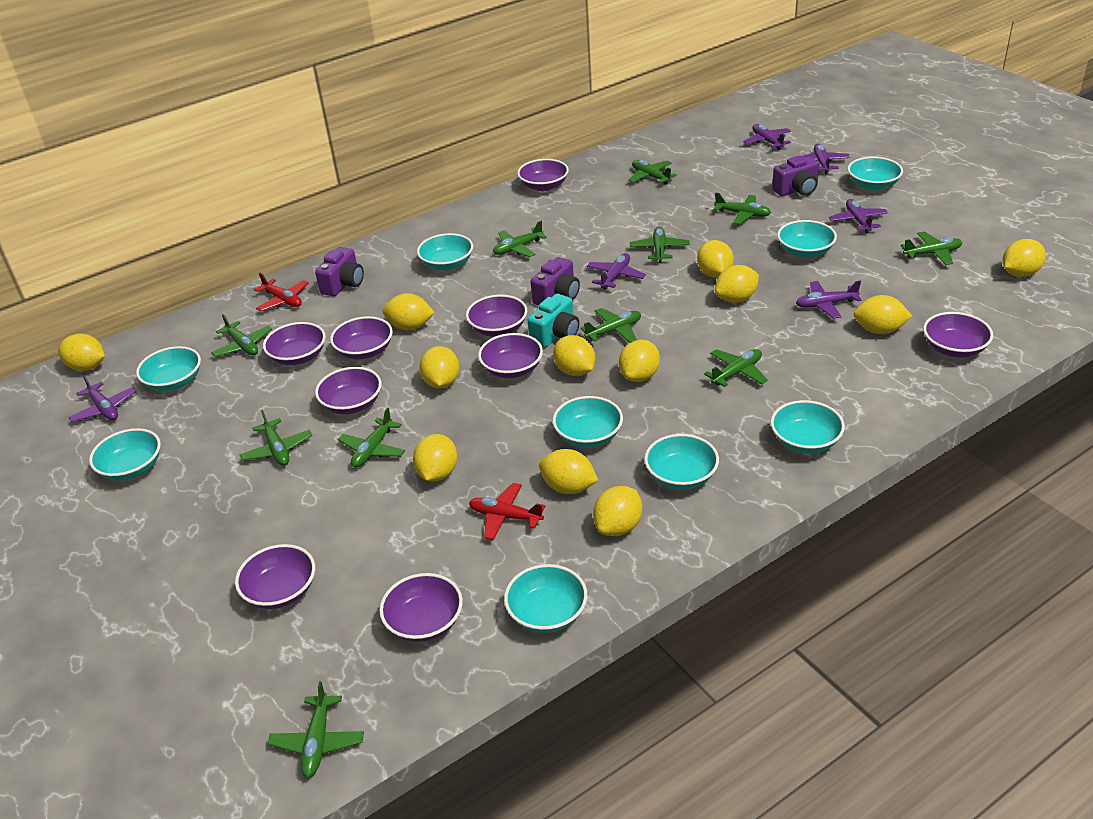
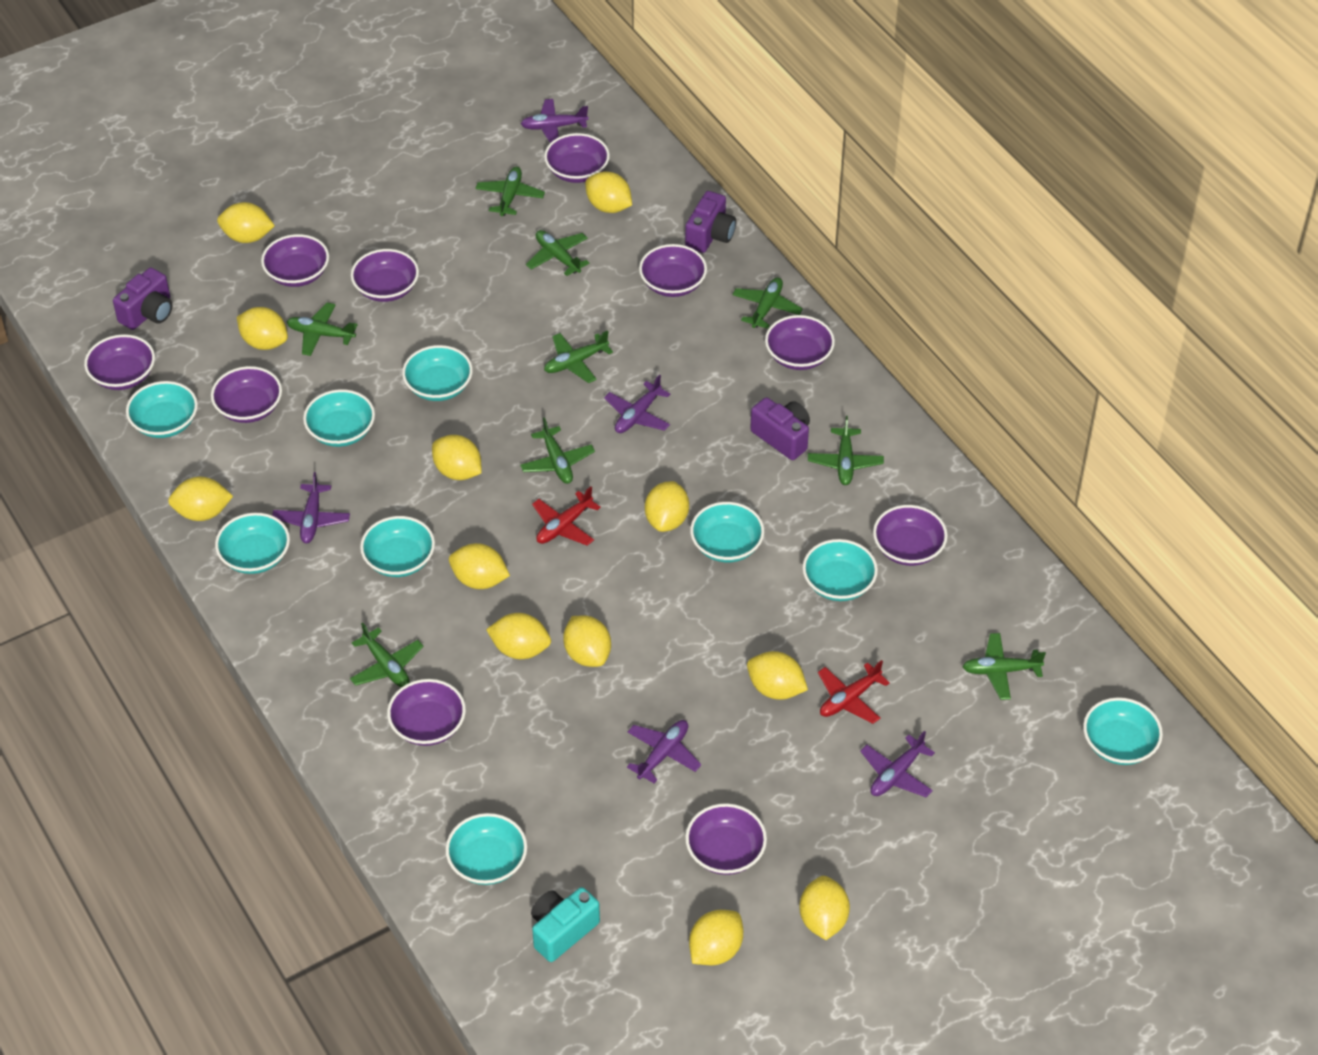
green plane: [211,314,272,357] [240,410,312,466] [268,681,364,778] [338,407,405,468] [493,221,547,257] [581,308,641,343] [628,160,677,185] [630,227,690,263] [704,349,768,387] [714,192,771,225] [901,231,963,265] = 11 -> [286,303,358,356] [350,622,424,687] [476,167,545,216] [520,417,595,484] [526,230,589,276] [544,330,613,383] [732,277,803,329] [808,416,884,485] [962,633,1046,700] = 9
purple bowl: [235,544,315,609] [263,322,326,365] [315,367,382,414] [330,316,393,360] [379,573,463,642] [466,295,527,337] [478,333,543,378] [517,159,569,191] [923,312,993,358] = 9 -> [84,334,155,390] [211,366,282,423] [261,234,329,287] [351,249,419,302] [387,679,466,746] [544,133,610,183] [639,244,707,297] [685,803,767,875] [765,315,835,370] [873,505,948,566] = 10
purple plane: [68,375,136,422] [587,253,646,290] [743,124,791,150] [796,281,862,319] [802,143,850,174] [829,199,888,233] = 6 -> [272,472,350,544] [521,99,588,143] [604,374,670,433] [627,720,701,783] [860,731,935,797] = 5

